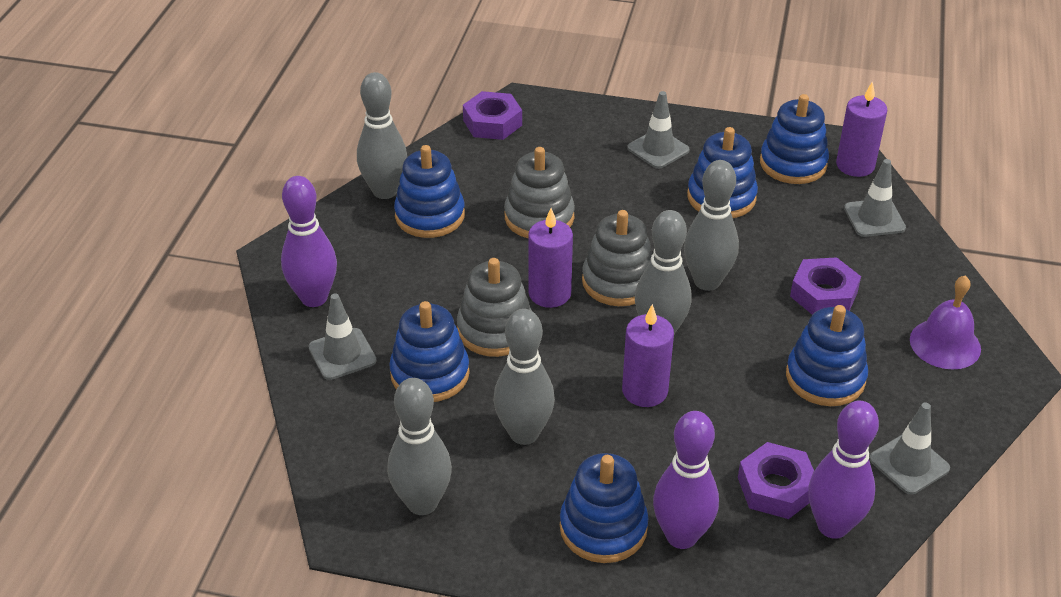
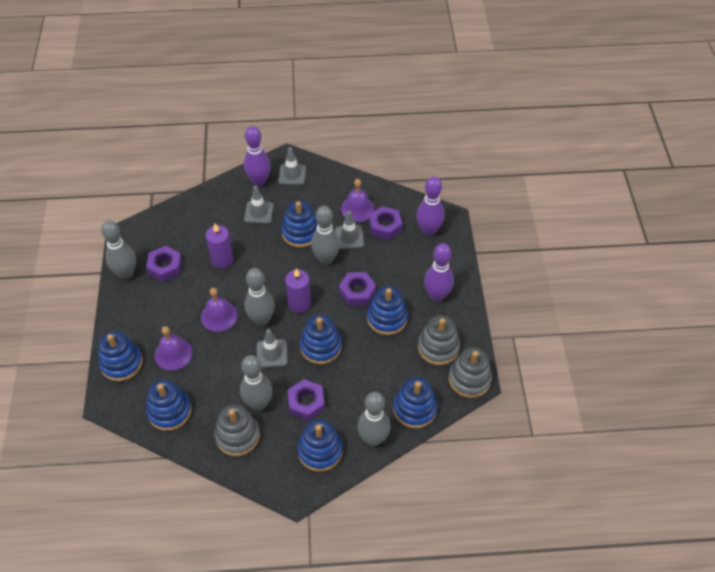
blue stacking toy: [389,301,470,402] [394,145,465,238] [560,453,648,563] [687,127,758,218] [760,94,829,184] [786,305,868,406] = 6 -> [98,331,143,381] [146,379,192,431] [281,201,318,248] [297,419,343,472] [300,314,342,364] [367,286,408,335] [393,377,437,428] = 7
purple bell: [910,275,981,369] = 1 -> [154,326,192,370] [201,288,238,332] [341,179,374,222] = 3
purple candle: [528,208,573,308] [622,304,674,407] [836,81,888,177] = 3 -> [206,224,234,268] [285,268,311,313] = 2
purple nut: [463,91,522,140] [738,442,814,519] [790,257,861,315] = 3 -> [146,246,182,282] [288,379,325,421] [339,272,376,306] [369,206,403,240] = 4

